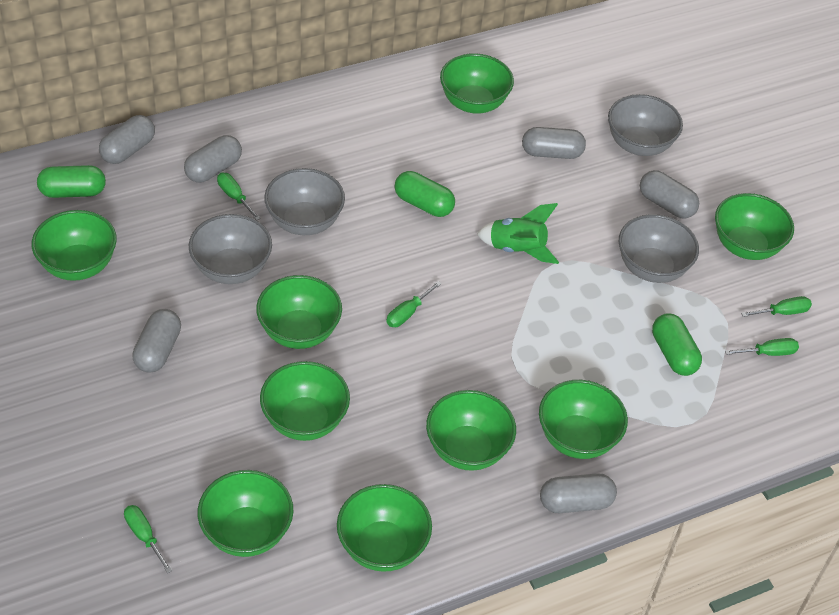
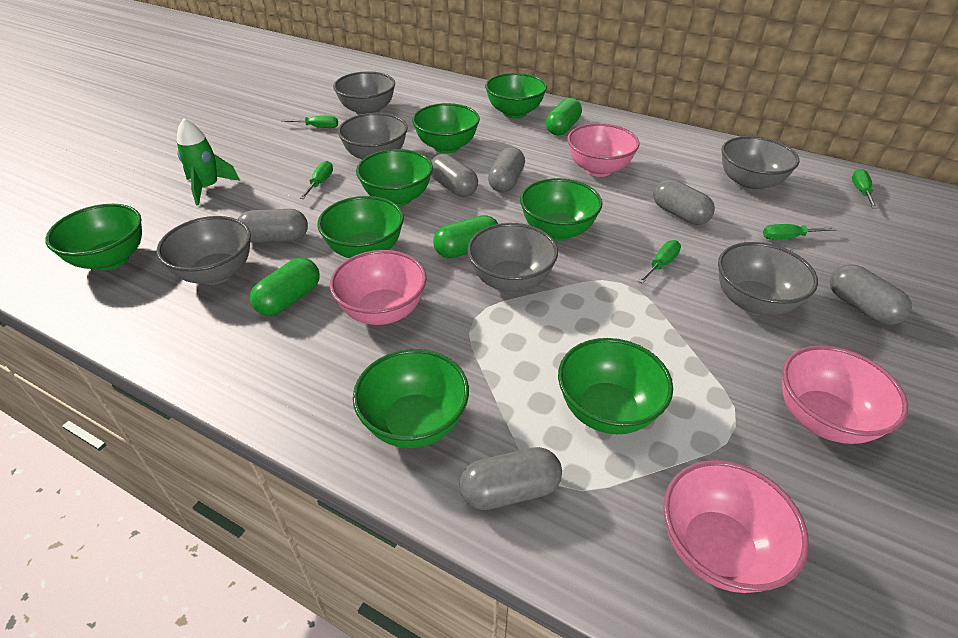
green bowl: [32,210,117,281] [198,470,293,557] [256,275,342,349] [260,361,350,441] [337,484,432,572] [426,390,516,471] [440,53,514,114] [539,380,628,459] [715,193,794,260] = 9 -> [45,204,142,270] [317,196,404,258] [353,349,469,448] [356,149,433,206] [412,103,480,154] [485,73,547,119] [520,178,602,241] [558,338,673,434] = 8
grey bowl: [189,214,272,284] [264,168,345,235] [608,94,683,156] [619,214,699,283] = 4 -> [156,216,251,285] [333,71,395,115] [338,113,408,160] [467,223,558,293] [718,242,818,315] [721,136,799,192] = 6
pink bowl: none = 0 -> [330,250,426,325] [567,123,640,177] [663,460,809,593] [782,345,908,444] = 4

